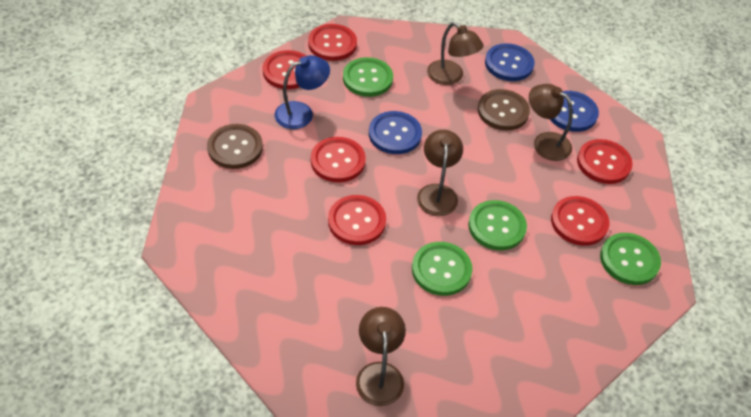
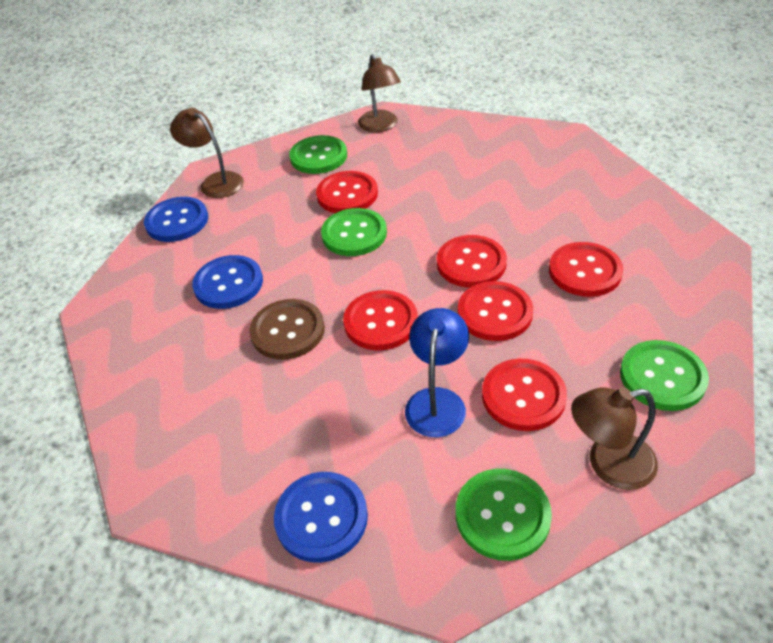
brown button: [207,124,263,169] [478,89,530,130] = 2 -> [249,299,325,360] = 1
brown lamp: [356,307,406,406] [417,130,463,216] [427,22,483,85] [529,84,573,161] = 4 -> [170,108,244,198] [358,54,401,133] [571,387,658,490] = 3

